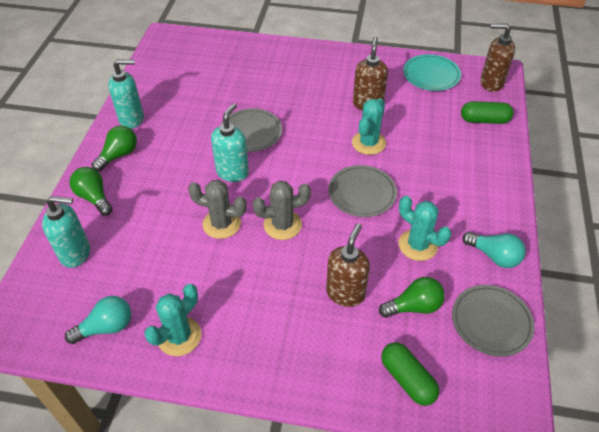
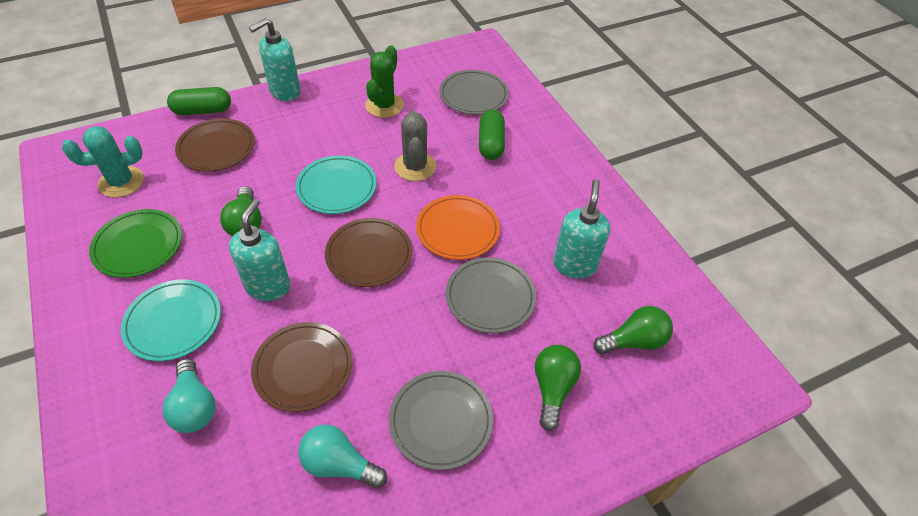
brown plate: none = 0 -> [175,118,255,172] [251,322,352,412] [325,218,412,287] = 3
brown soap dispenser: [326,223,370,307] [353,36,388,111] [480,23,515,92] = 3 -> none = 0
green cactus: none = 0 -> [365,45,404,118] = 1
green plate: none = 0 -> [89,209,182,278] = 1
grey cactus: [188,179,247,239] [253,181,311,240] = 2 -> [394,110,436,181] = 1
orange plate: none = 0 -> [416,195,500,260] = 1
turquoise cactus: [144,284,201,356] [352,98,386,155] [399,195,451,261] = 3 -> [62,126,144,198] = 1
turquoise plate: [403,54,461,91] = 1 -> [121,280,221,361] [296,155,377,214] = 2

